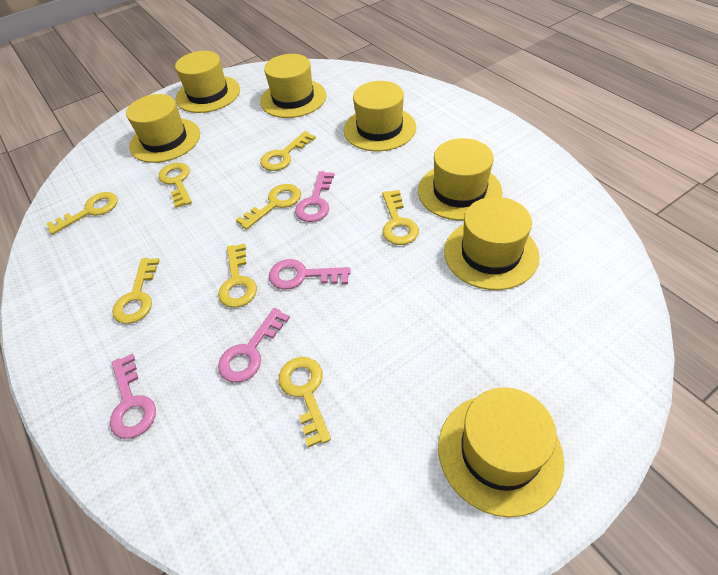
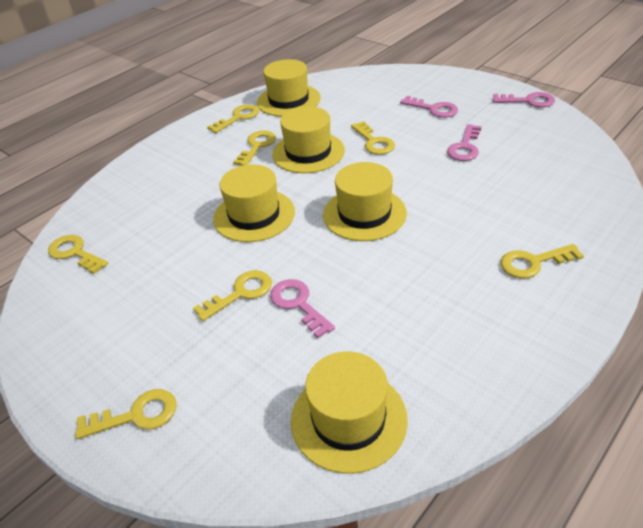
yellow hat: [126,94,200,163] [175,51,240,113] [260,54,326,118] [344,81,416,151] [418,138,503,221] [438,387,564,517] [444,197,540,290] = 7 -> [213,164,295,242] [257,59,321,117] [272,106,345,173] [291,352,408,474] [323,162,407,241] = 5
yellow key: [46,192,118,235] [112,258,160,324] [158,163,192,208] [218,243,257,308] [236,184,301,230] [260,131,316,171] [279,357,331,447] [382,190,419,245] = 8 -> [48,235,108,274] [75,389,176,439] [193,270,272,321] [207,104,259,133] [233,131,276,166] [351,121,395,155] [501,244,584,279] = 7

